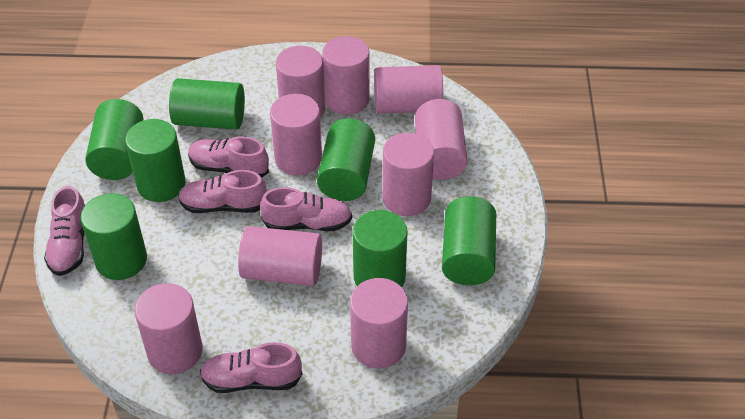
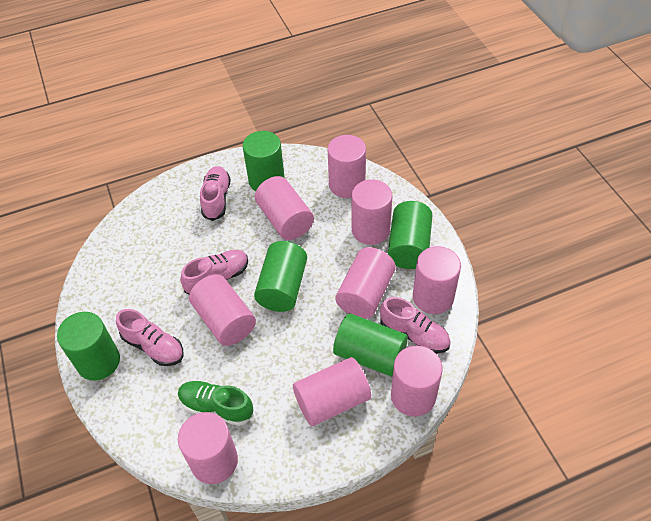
green cylinder: [80,193,147,280] [85,99,144,180] [125,119,186,202] [169,78,245,130] [317,118,375,201] [353,210,408,287] [442,196,496,285] = 7 -> [57,312,120,381] [243,131,285,191] [254,241,307,312] [333,313,408,377] [388,201,432,269] = 5
green shoe: none = 0 -> [178,381,254,426] = 1
pink shoe: [44,186,85,276] [178,170,267,213] [188,137,269,177] [200,342,302,393] [260,187,352,231] = 5 -> [116,309,183,366] [180,250,248,294] [200,166,231,221] [380,297,451,354] = 4

